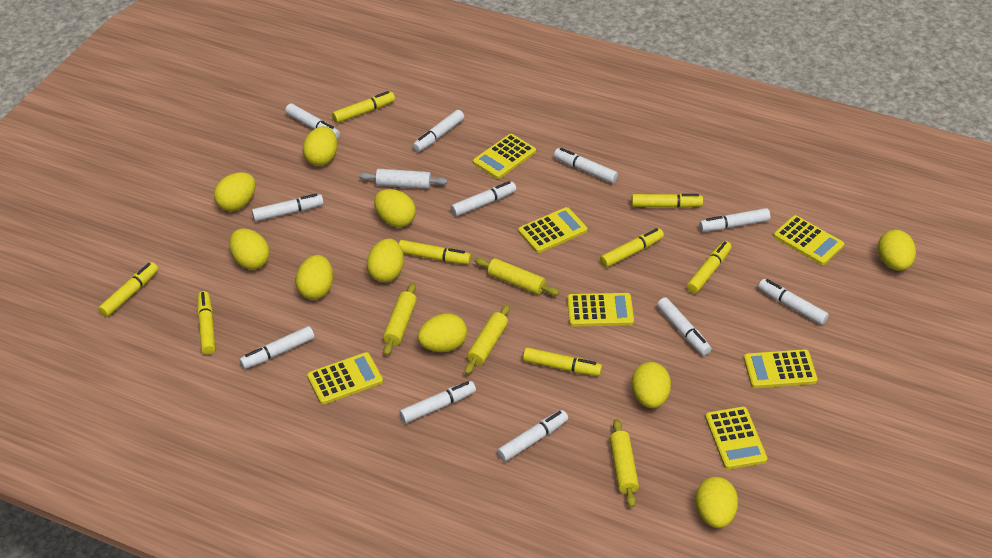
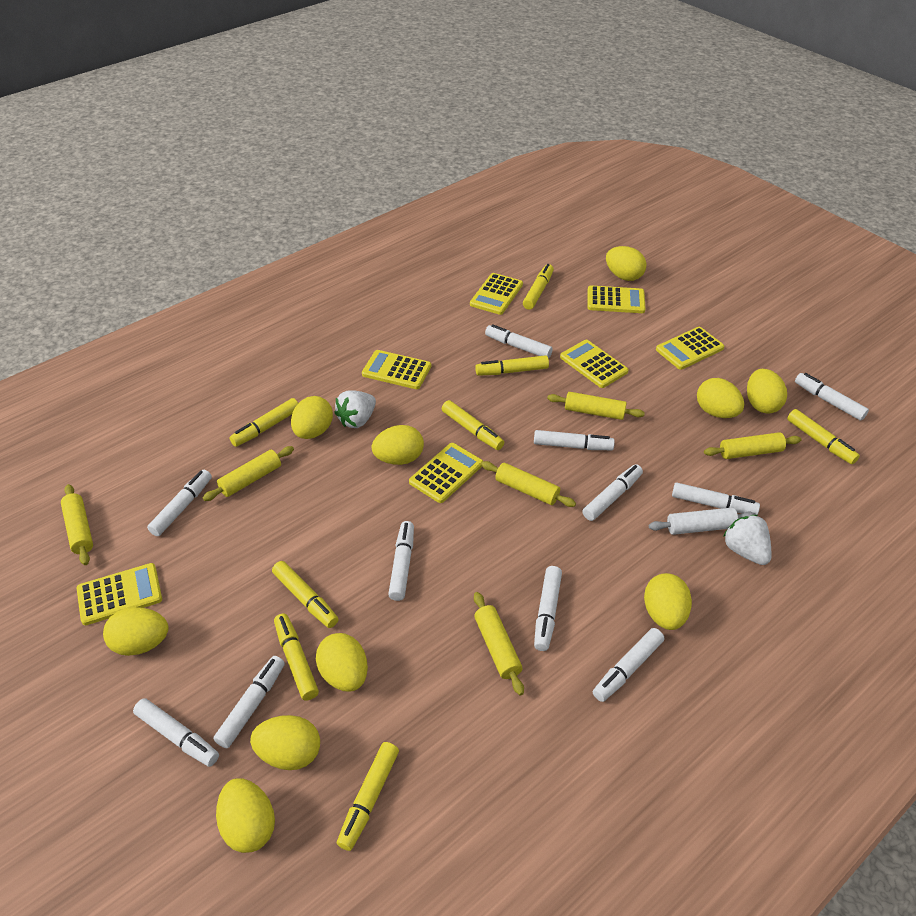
white strawberry: none = 0 -> [334,390,376,428] [723,515,772,565] = 2
yellow rolling pin: [383,283,417,355] [465,304,510,374] [475,258,559,295] [610,419,639,507] = 4 -> [61,484,93,565] [203,446,294,501] [474,592,524,695] [481,461,576,507] [547,392,645,420] [704,432,801,459] = 6

